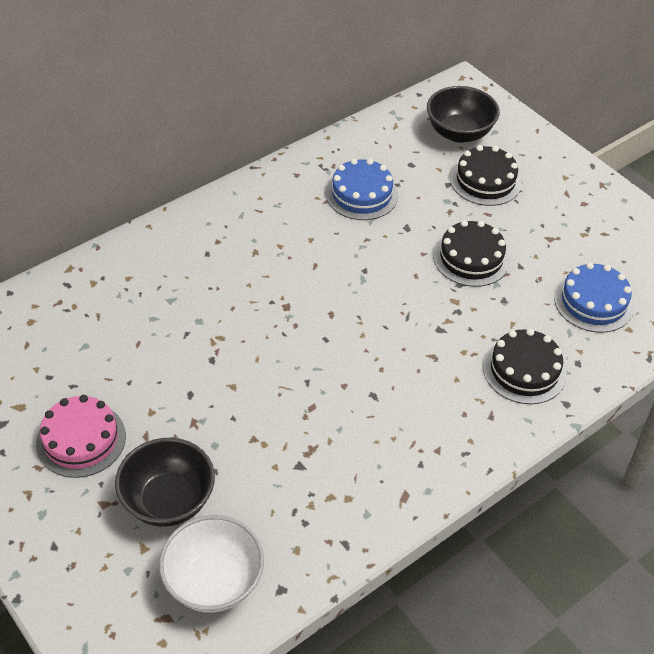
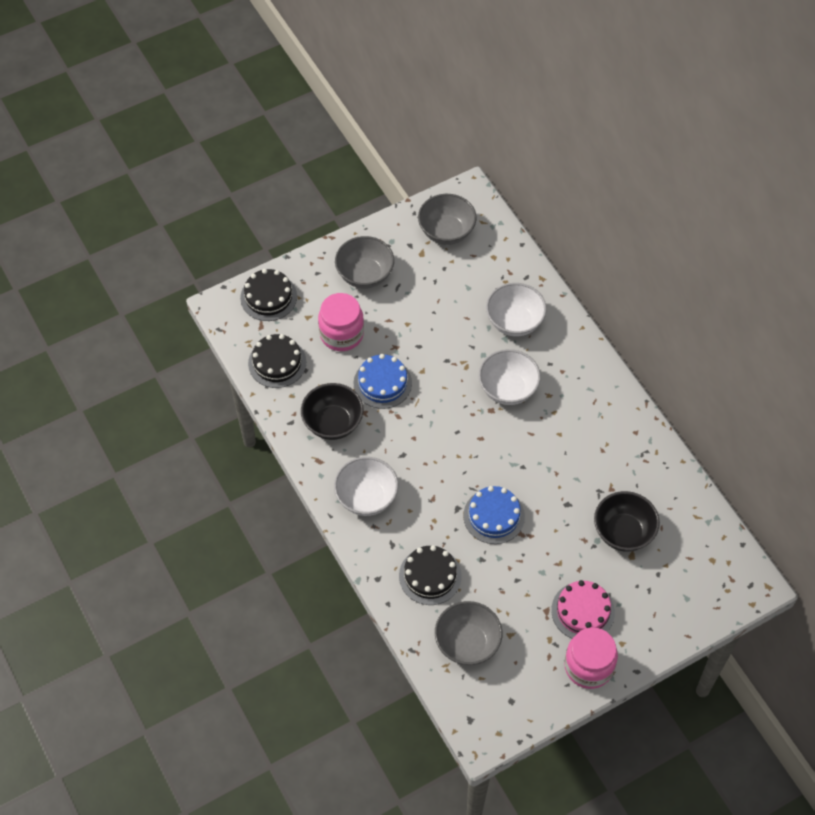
grey bowl: none = 0 -> [335,236,394,289] [418,194,476,245] [435,601,502,665] = 3
pink jar: none = 0 -> [318,293,364,351] [564,627,618,689] = 2
white bowl: [159,515,264,613] = 1 -> [334,457,398,516] [479,349,541,405] [486,283,547,336] = 3

